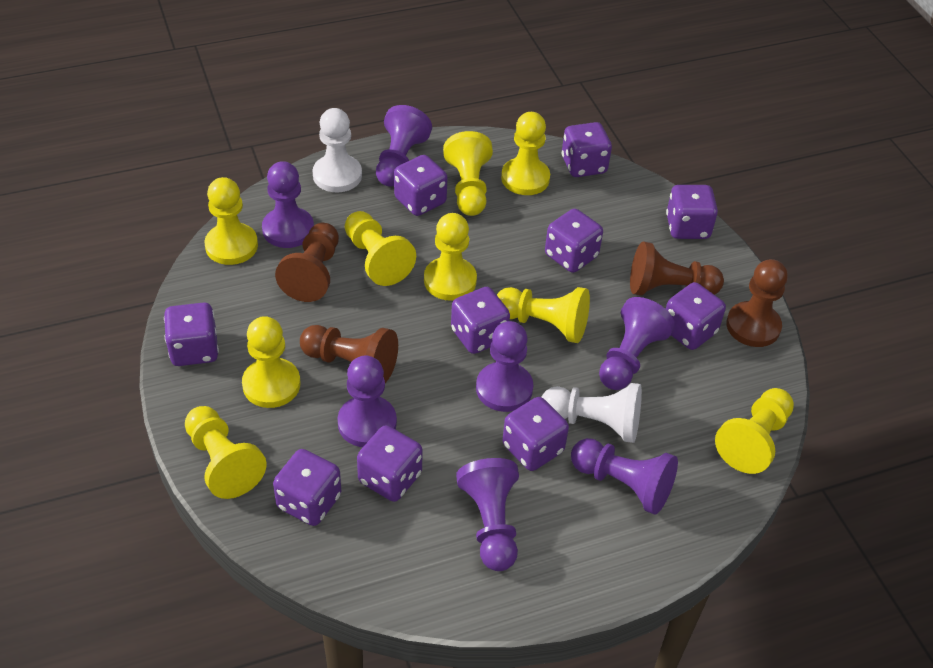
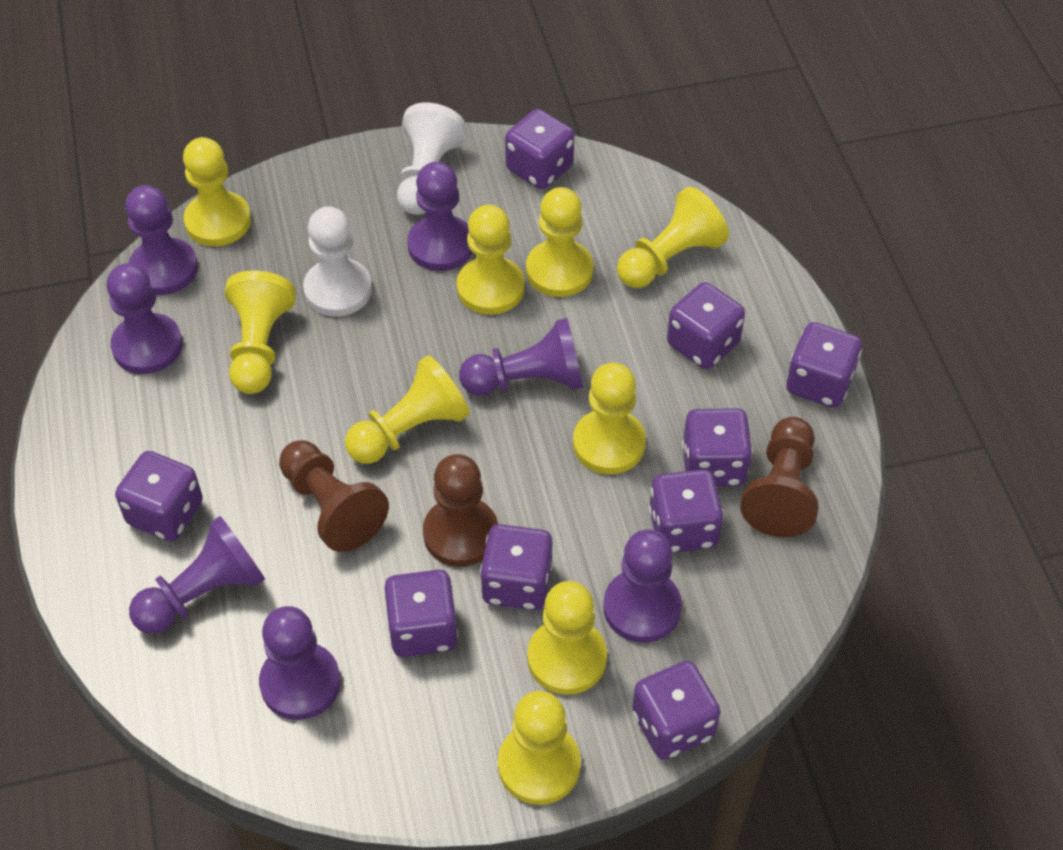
brown pawn: [275,223,339,302] [300,325,398,383] [630,241,724,295] [726,259,788,347] = 4 -> [279,440,389,552] [423,454,498,567] [740,417,819,537] = 3
purple dice: [164,302,219,366] [273,449,341,526] [357,425,423,502] [394,155,448,216] [451,287,510,354] [502,397,569,471] [545,209,603,273] [562,122,612,177] [666,185,718,239] [666,282,726,350] = 10 -> [115,451,203,541] [384,570,458,657] [480,524,553,610] [505,109,574,189] [632,661,721,760] [649,469,724,553] [667,282,745,369] [682,408,752,487] [786,322,862,408] = 9

